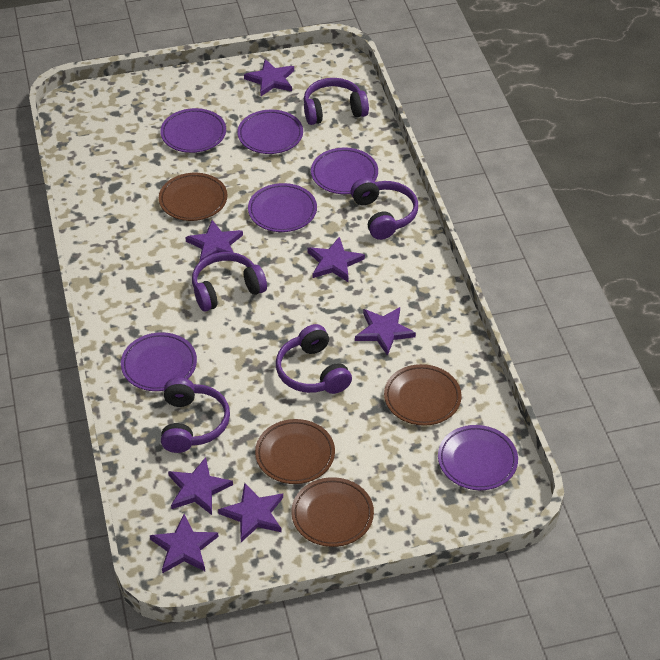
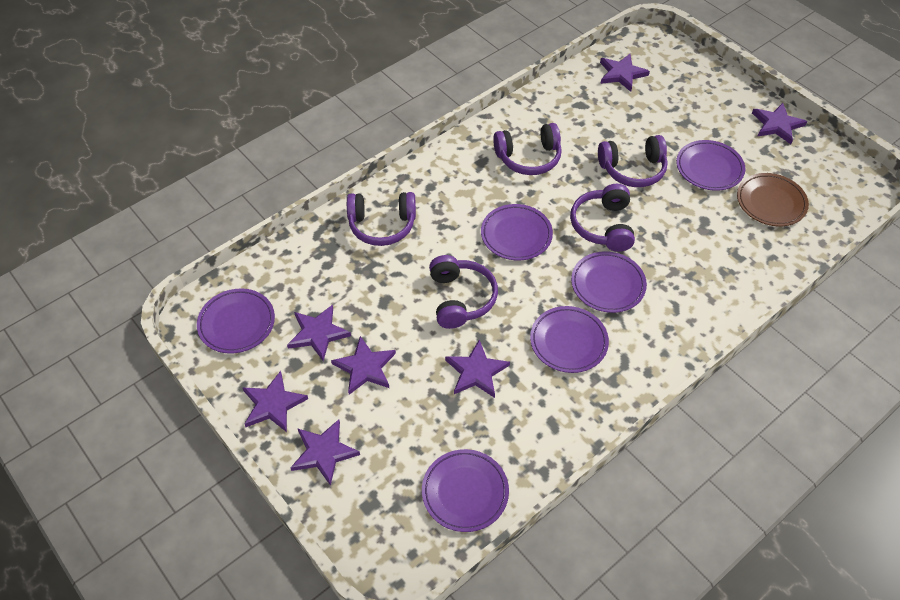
brown plate: [159,173,227,221] [255,419,335,484] [291,477,374,547] [384,364,462,426] = 4 -> [737,173,809,226] = 1

